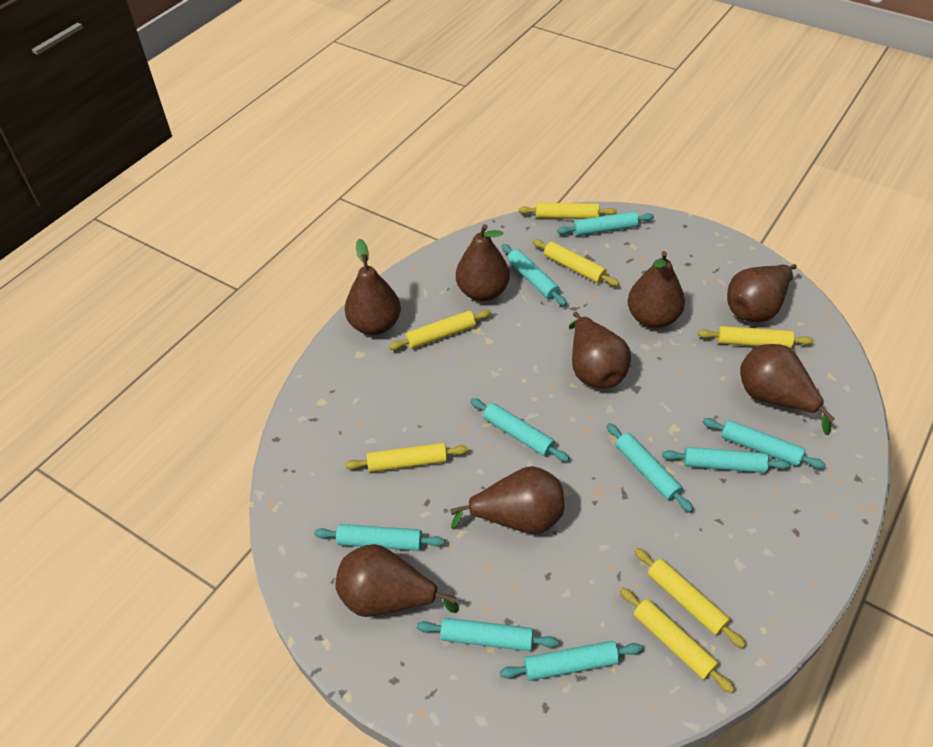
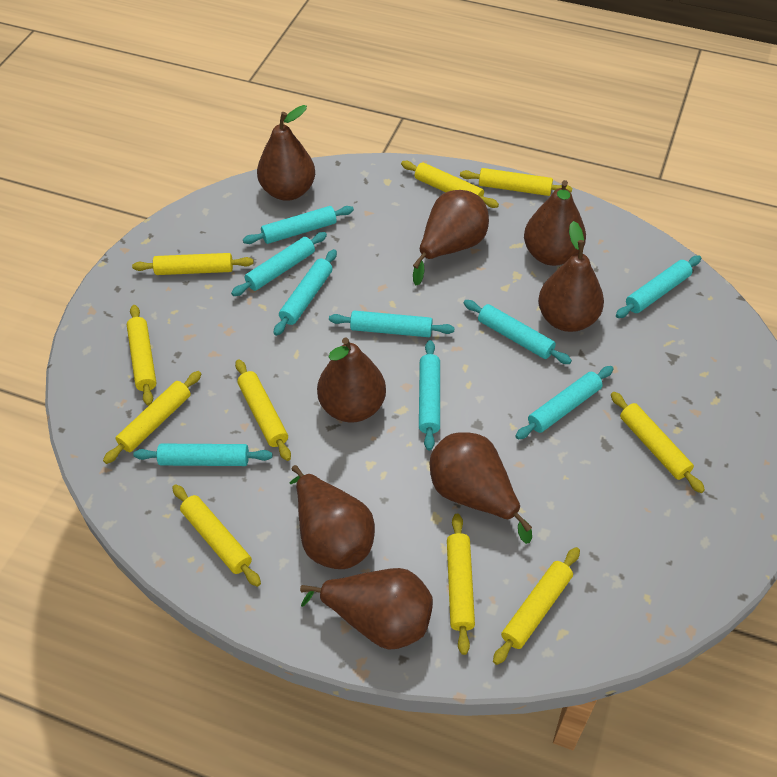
yellow rolling pin: [345,443,468,472] [389,310,491,350] [519,203,617,219] [533,239,620,286] [620,588,735,693] [634,548,746,648] [698,326,814,348] = 7 -> [103,371,201,464] [127,305,157,406] [132,253,254,275] [172,484,261,587] [235,359,291,461] [401,161,499,208] [447,514,475,655] [460,168,572,196] [493,547,580,665] [611,392,705,493] = 10

